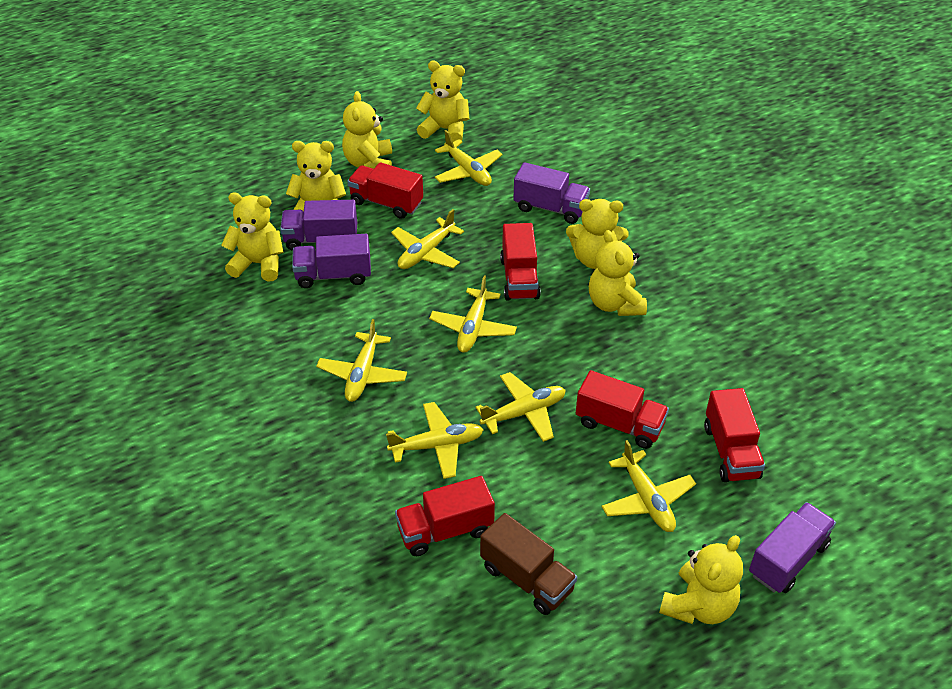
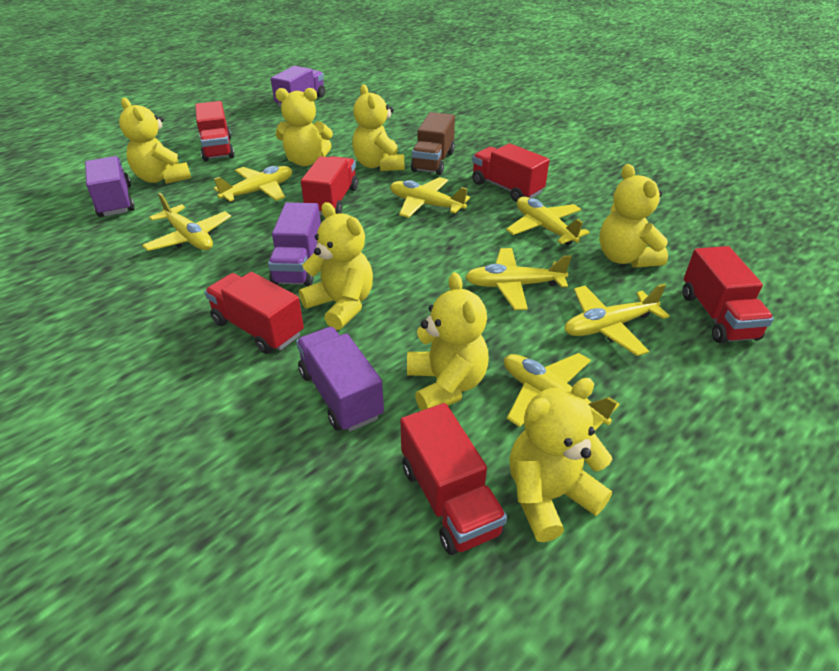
red truck: [347,162,423,219] [395,476,495,556] [500,223,541,301] [576,370,669,449] [704,388,765,482] = 5 -> [195,101,235,162] [204,272,304,354] [301,156,358,215] [400,403,507,555] [472,143,550,202] [683,246,774,344] = 6

